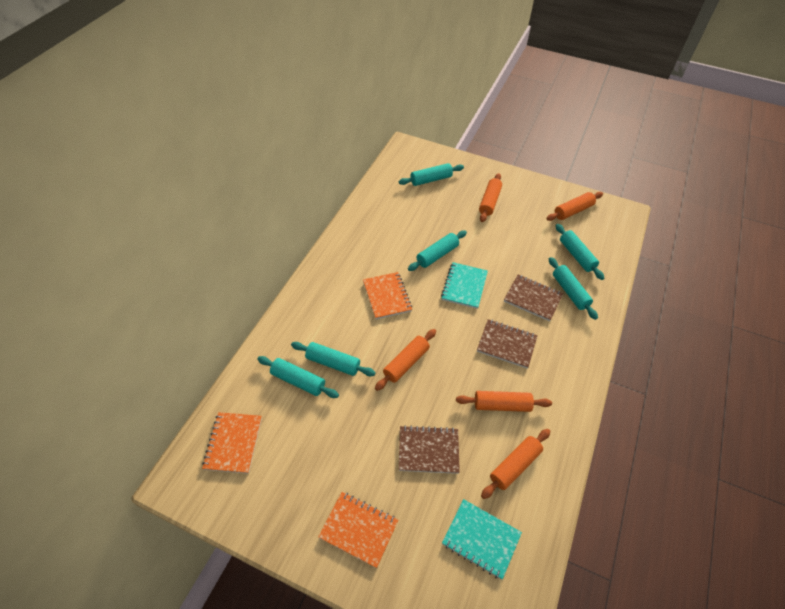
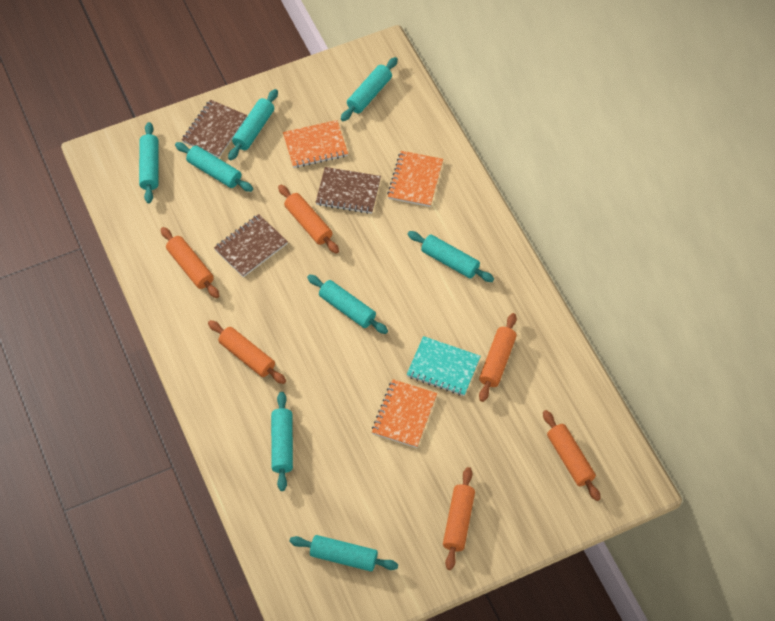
orange rolling pin: [375,329,436,391] [456,391,552,412] [479,173,502,222] [481,429,551,499] [546,192,603,221] = 5 -> [161,227,219,298] [208,320,286,384] [278,185,339,254] [443,467,475,570] [479,313,517,402] [543,410,601,501] = 6
turquoise notebook: [441,262,488,309] [442,499,522,579] = 2 -> [407,336,481,396] = 1
turquoise rolling pin: [257,356,339,398] [291,342,376,376] [399,163,464,186] [408,230,467,271] [549,257,598,320] [556,224,604,280] = 6 -> [139,122,159,203] [175,142,253,192] [228,89,278,160] [271,392,293,491] [289,535,398,571] [307,274,388,334] [341,57,398,121] [408,231,494,282] = 8

